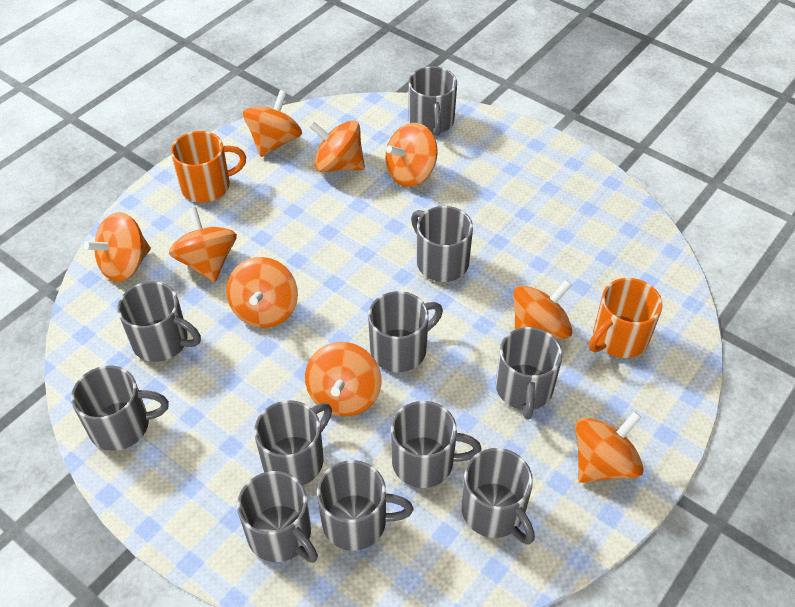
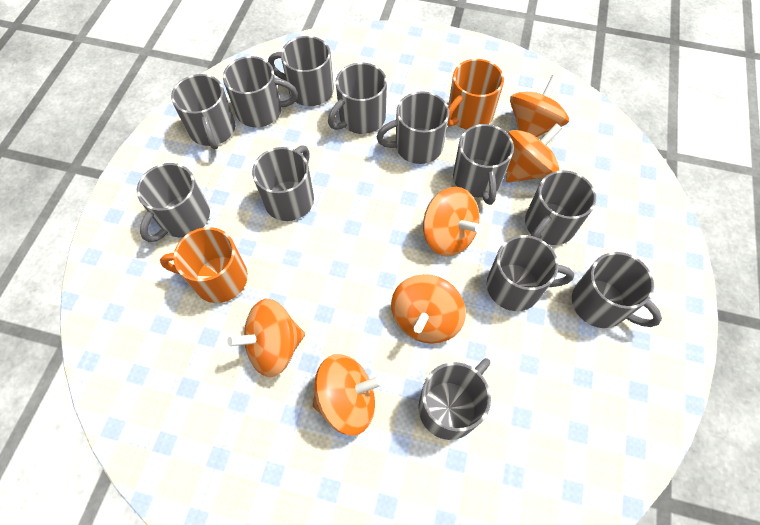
grey mug: [71,366,169,451] [117,281,201,362] [237,471,318,563] [254,400,332,485] [317,460,413,551] [368,291,443,372] [391,401,481,488] [408,66,457,136] [411,206,473,282] [461,448,535,544] [496,327,562,420] = 11 -> [137,163,210,242] [171,74,235,149] [223,56,298,127] [252,145,314,221] [268,36,334,106] [328,63,387,134] [377,91,449,164] [418,358,491,440] [453,124,514,205] [487,235,574,311] [525,170,596,245] [572,252,662,328] = 12
orange spinning top: [84,212,151,282] [169,207,237,283] [226,257,298,328] [243,90,302,157] [305,342,381,416] [309,120,365,172] [385,123,438,187] [513,280,573,339] [575,411,643,483] = 9 -> [227,299,305,377] [313,354,383,436] [391,274,466,343] [423,187,482,257] [506,123,562,183] [510,75,569,137] = 6

